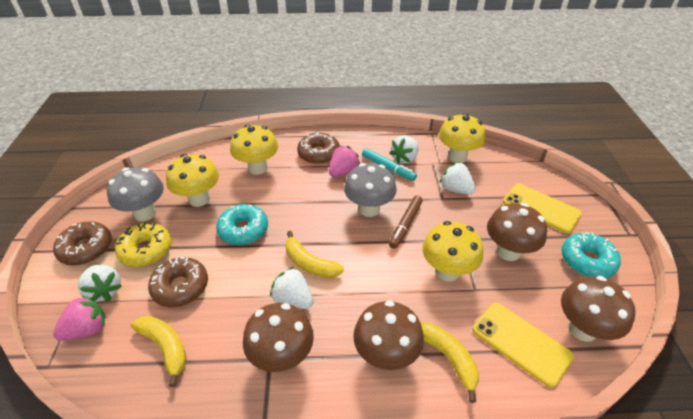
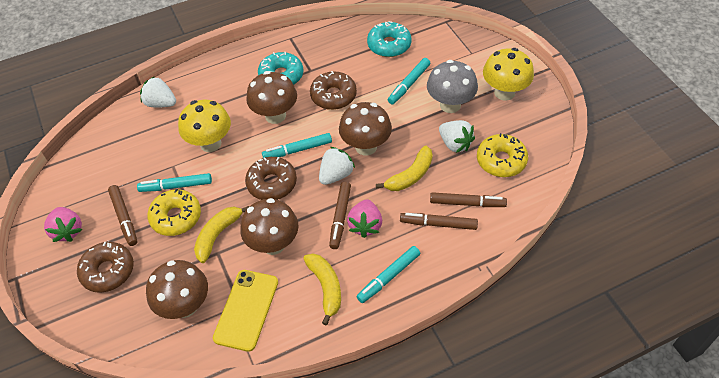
brown marker: [389,196,423,249] = 1 -> [108,185,137,246] [329,182,351,249] [400,213,478,230] [430,192,507,207] = 4
grey mushroom: [107,167,164,221] [344,163,397,217] = 2 -> [427,60,478,113] = 1
turquoise marker: [362,148,417,181] = 1 -> [137,173,212,192] [262,133,332,158] [357,246,420,303] [388,58,430,104] = 4
white strawberry: [78,265,122,302] [270,267,313,309] [389,135,419,164] [440,162,476,195] = 4 -> [140,76,176,107] [319,147,355,185] [439,120,475,153] = 3
yellow donut: [115,222,172,267] = 1 -> [147,189,201,236] [477,133,528,177] = 2
yellow mushroom: [166,154,219,207] [230,124,278,175] [422,221,483,282] [439,113,486,163] = 4 -> [178,100,231,152] [483,48,534,101] = 2
yellow phone: [472,303,574,388] [503,184,582,233] = 2 -> [213,270,278,352] = 1

